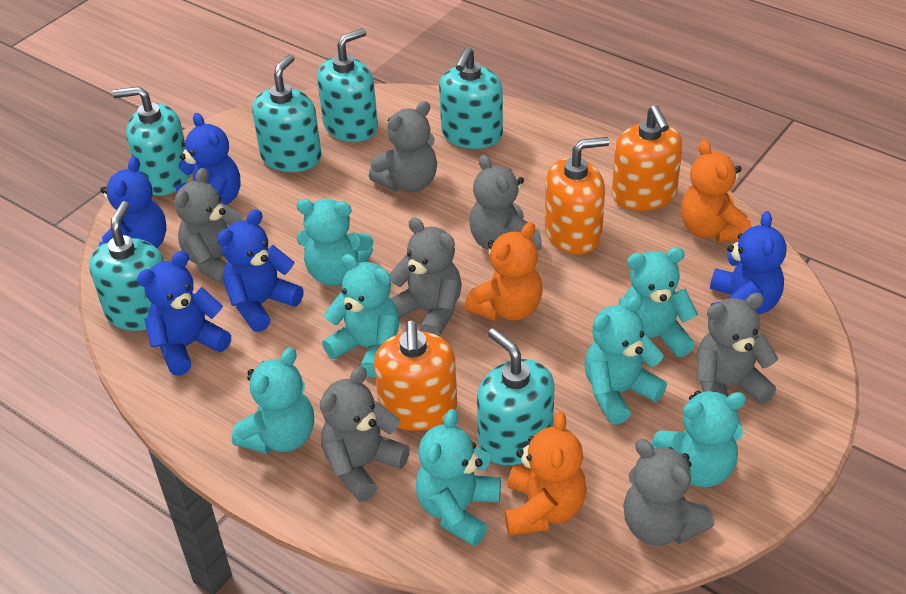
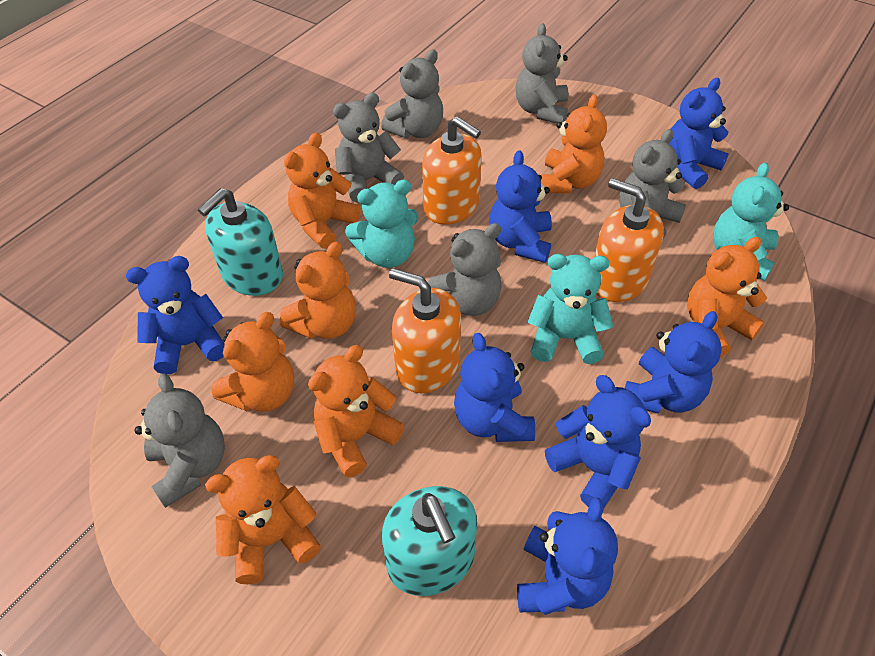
blue teddy bear: [99,156,167,248] [137,251,231,376] [175,113,240,205] [217,209,304,332] [710,211,786,314] = 5 -> [126,256,225,374] [454,333,535,442] [489,150,552,263] [517,497,618,615] [545,375,651,509] [625,311,722,414] [669,78,729,189] = 7
grey teddy bear: [175,168,243,285] [320,366,410,502] [369,101,437,192] [390,218,462,337] [470,154,542,251] [623,439,714,546] [696,293,778,404] = 7 -> [135,374,225,508] [333,93,404,202] [381,49,443,138] [428,223,502,316] [516,23,568,123] [619,129,686,239] = 6
orange teddy bear: [464,222,543,321] [505,411,587,536] [681,140,752,242] = 3 -> [205,455,321,585] [211,312,294,412] [280,242,356,339] [284,132,361,249] [308,345,404,478] [540,94,607,193] [687,237,767,358] = 7
turquoise soap dispenser: [89,201,164,331] [112,86,190,196] [252,54,321,172] [317,28,378,142] [439,47,503,149] [477,328,554,465] = 6 -> [198,188,283,296] [382,486,477,596] = 2
turquoise teddy bear: [232,347,314,454] [297,198,373,286] [322,254,400,378] [416,409,501,546] [584,295,667,425] [619,247,698,362] [651,391,746,487] = 7 -> [345,179,419,268] [528,254,613,364] [713,162,789,281] = 3

